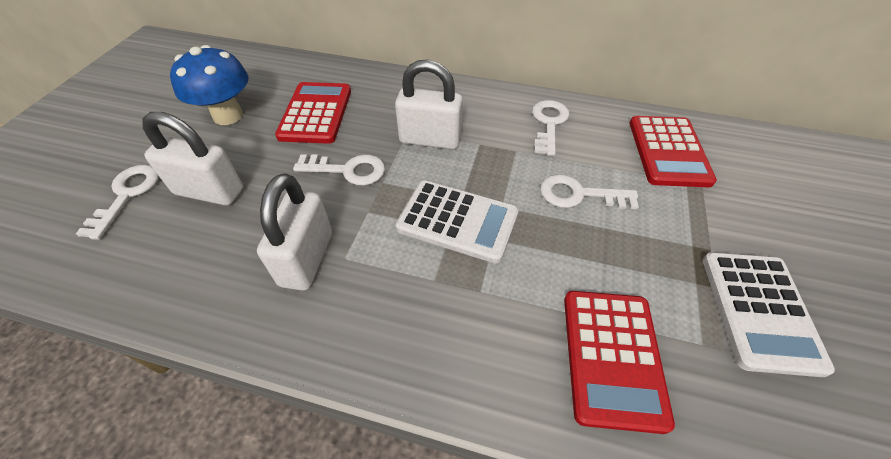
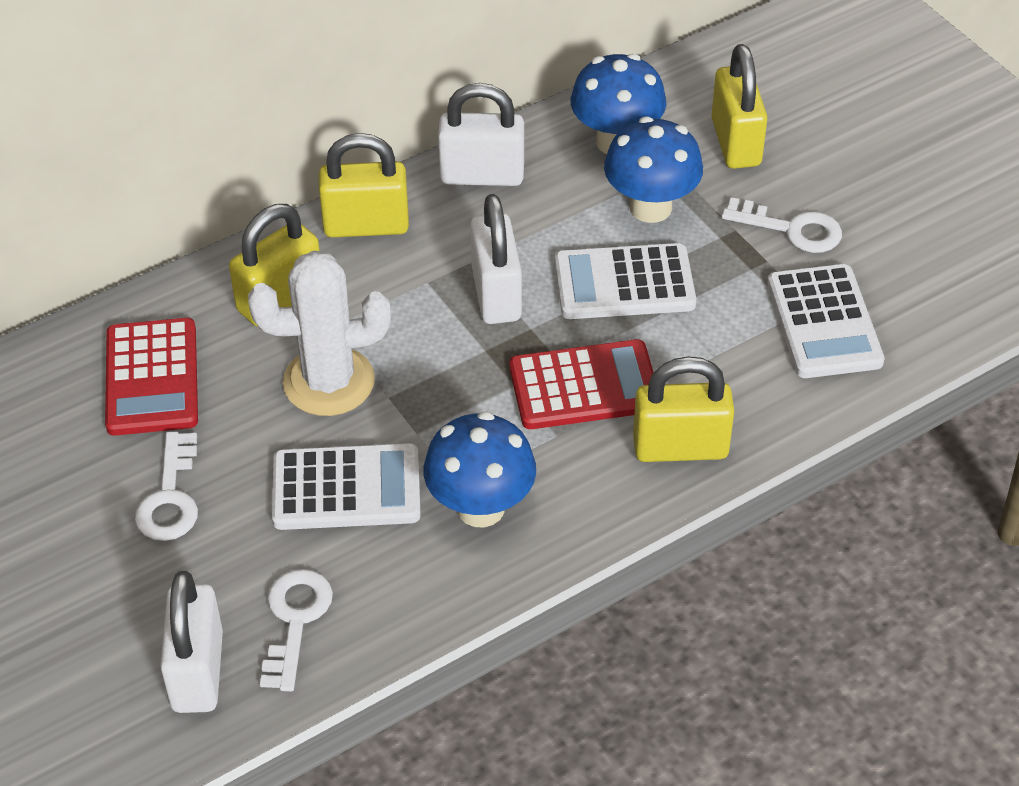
blue mushroom: [170,45,249,125] = 1 -> [423,411,536,528] [571,54,666,154] [604,117,703,223] = 3
red calculator: [275,82,351,144] [564,291,675,434] [630,116,717,187] = 3 -> [105,318,198,436] [509,339,654,429] = 2
white cactus: none = 0 -> [248,250,391,416] = 1
white calculator: [396,180,519,263] [703,252,835,377] = 2 -> [272,443,421,530] [555,243,696,319] [767,264,884,378] = 3
white key: [76,165,159,240] [293,154,385,186] [532,100,569,156] [540,174,639,209] = 4 -> [135,431,198,541] [260,569,333,691] [722,197,842,253] = 3
yellow padlock: none = 0 -> [229,204,320,326] [319,133,409,238] [633,356,734,462] [711,44,768,169] = 4

